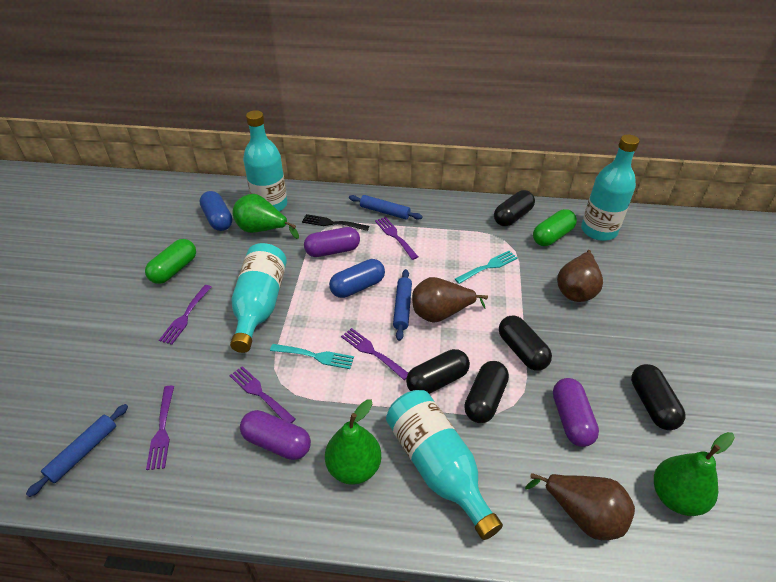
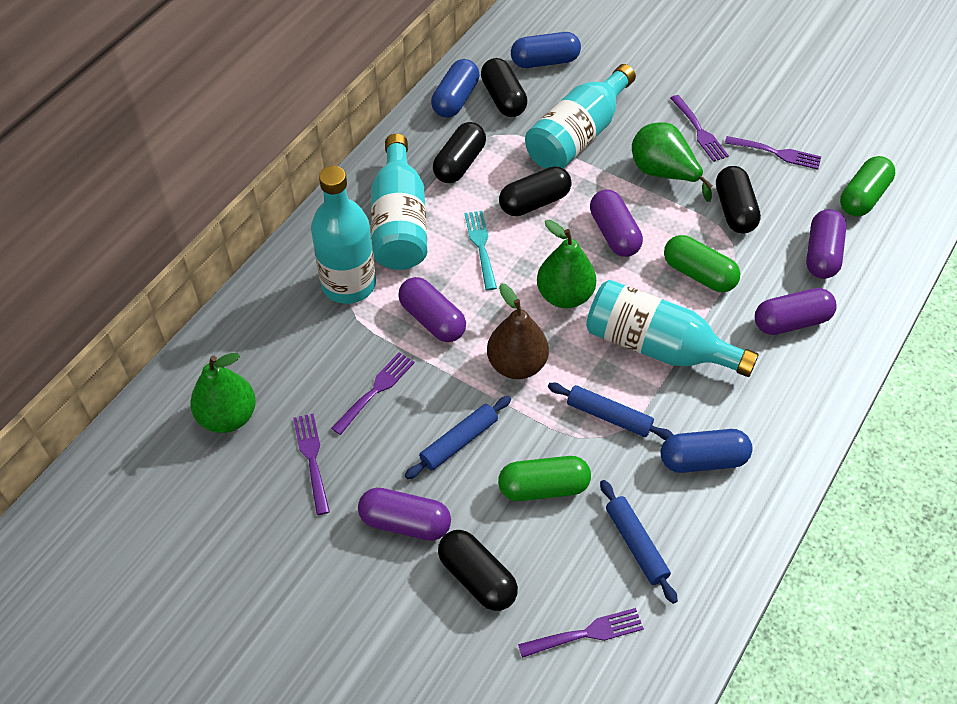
black fork: [302,214,369,231] = 1 -> none = 0
blue capsule: [200,191,232,231] [329,259,385,298] = 2 -> [431,59,479,118] [511,32,581,68] [661,429,753,473] = 3
brown pear: [412,277,488,323] [525,473,635,540] [557,250,603,302] = 3 -> [487,284,549,379] = 1
green capsule: [145,239,196,284] [533,209,577,246] = 2 -> [498,456,591,501] [664,235,740,292] [840,156,895,217] = 3
purple capsule: [240,410,311,460] [304,227,360,257] [553,378,599,447] = 3 -> [358,488,451,541] [398,277,466,342] [590,190,643,257] [755,288,837,335] [806,209,846,279] = 5
turquoise fork: [270,344,354,369] [455,251,518,284] = 2 -> [465,211,497,290] = 1

